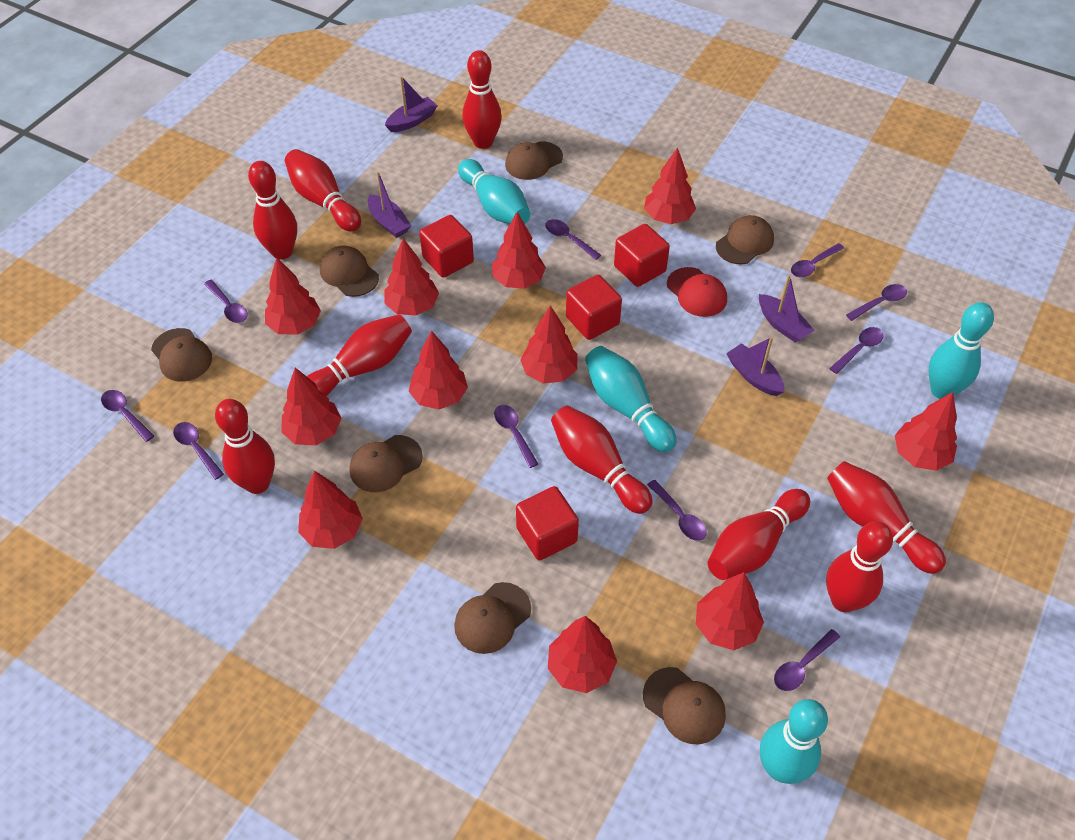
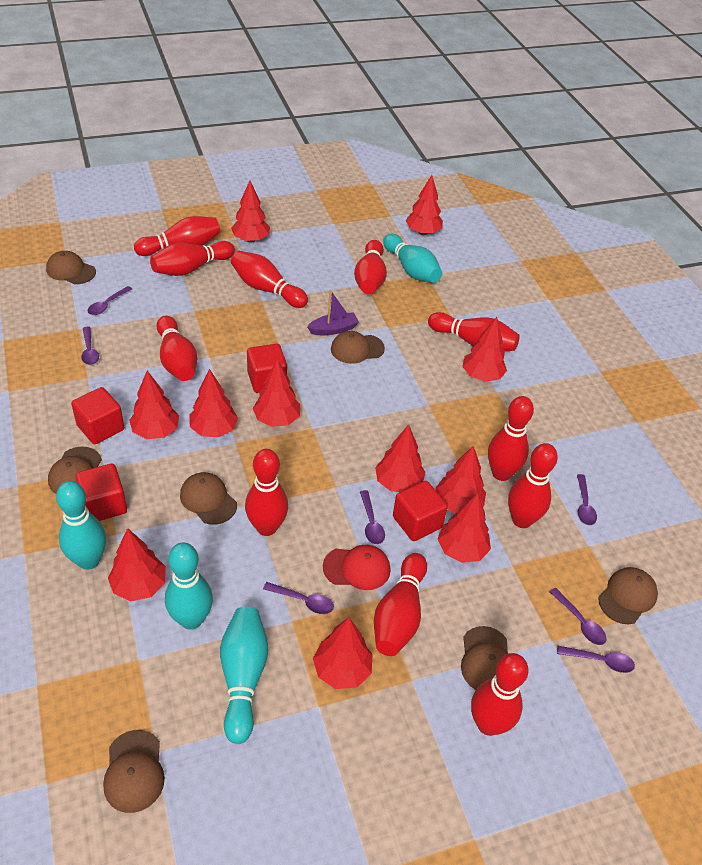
purple boat: [368,172,411,238] [385,76,438,132] [726,337,784,396] [759,275,814,343] = 4 -> [307,290,359,335] = 1
purple spoon: [101,390,154,442] [173,422,224,480] [204,280,248,323] [494,405,538,468] [545,219,601,260] [647,480,707,541] [774,629,840,691] [791,243,844,277] [829,327,884,374] [846,284,907,321] = 10 -> [81,327,99,365] [88,286,132,315] [263,582,334,614] [360,490,385,544] [550,588,607,645] [557,646,635,673] [577,474,597,525] = 7
red bowling pin: [215,399,275,494] [248,161,297,260] [285,149,361,232] [307,314,412,396] [462,50,502,149] [551,406,653,514] [708,489,810,580] [826,521,893,612] [827,461,946,574] = 9 -> [134,216,221,256] [150,241,235,276] [156,316,197,381] [231,251,308,308] [245,449,288,536] [354,240,387,294] [374,553,427,656] [428,312,520,352] [471,653,529,736] [488,396,534,481] [508,443,558,528] = 11

